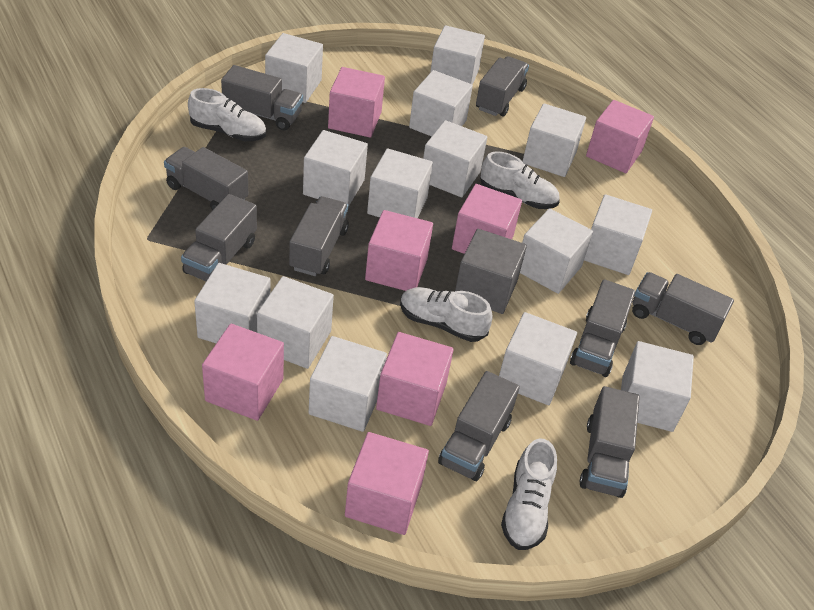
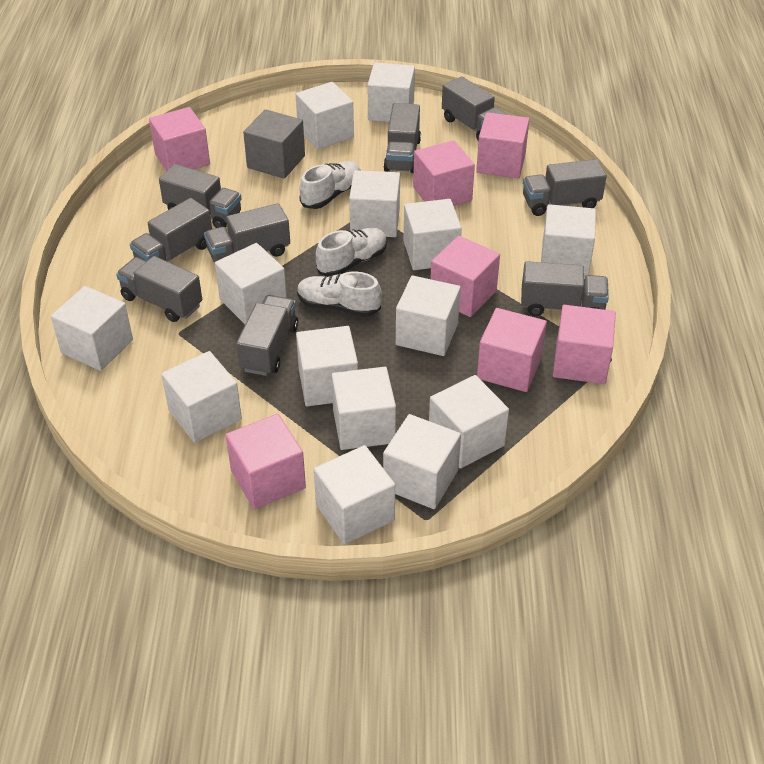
white shoe: [188,88,266,141] [400,287,492,342] [480,151,560,209] [501,439,557,550] = 4 -> [297,271,382,317] [299,161,361,209] [316,228,387,277] = 3

